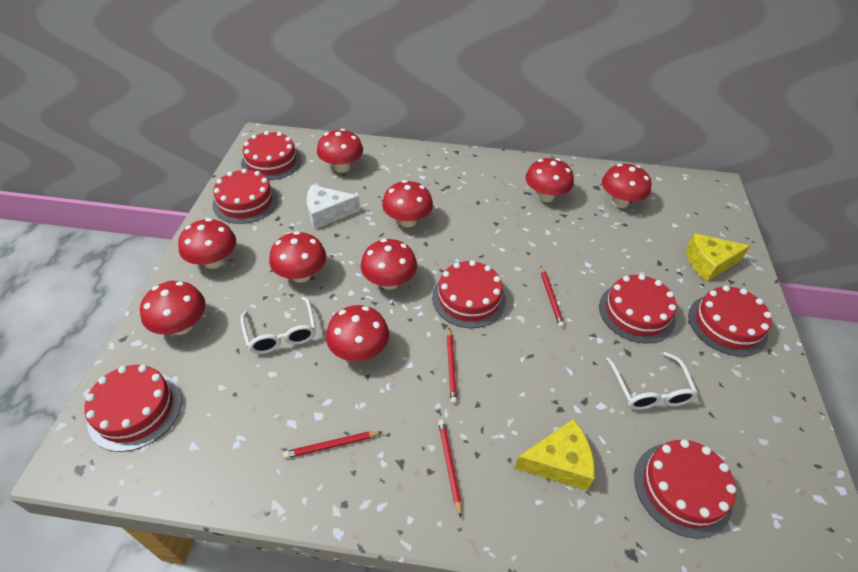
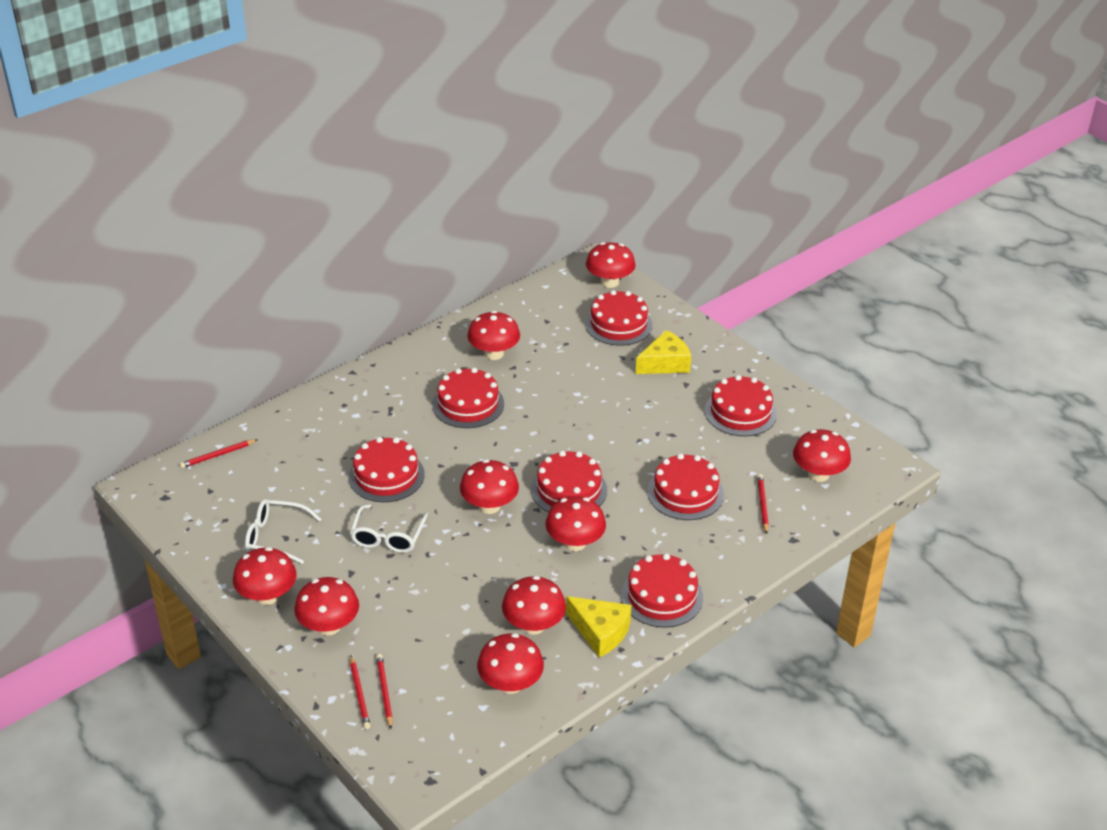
white cheese: [307,185,360,229] = 1 -> none = 0

